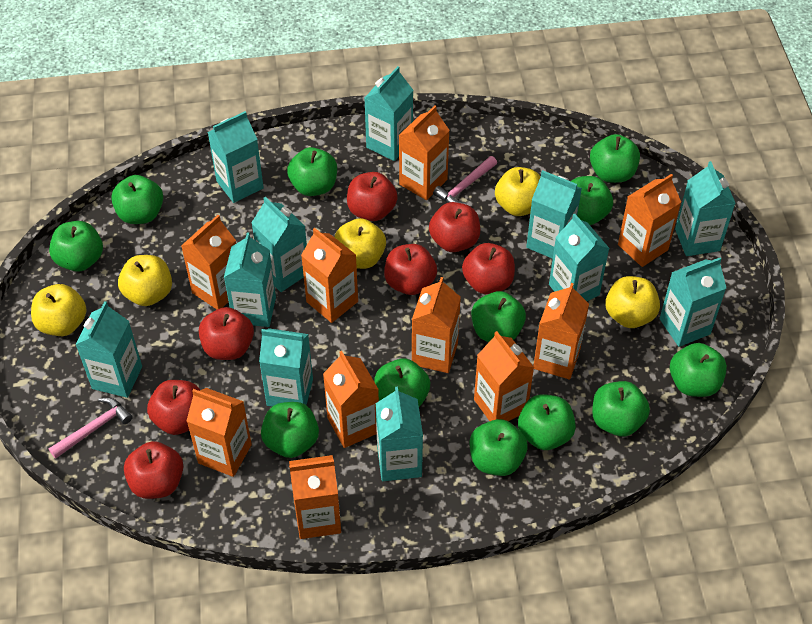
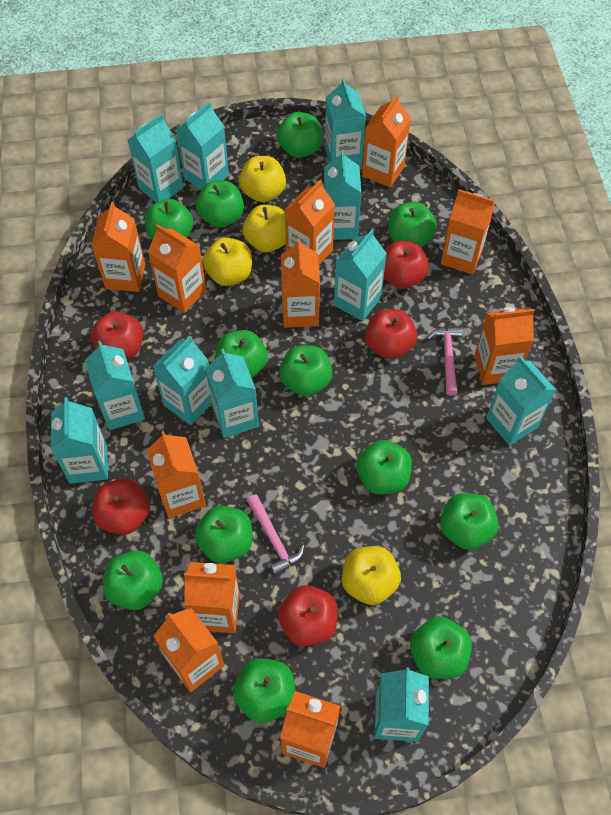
orange carton: [181,215,236,309] [187,388,252,477] [289,455,341,539] [301,228,358,323] [323,351,379,448] [399,105,450,200] [412,277,461,373] [474,331,534,421] [533,283,589,379] [618,174,681,267] = 10 -> [91,202,145,292] [146,431,206,518] [148,224,206,313] [154,608,224,692] [184,562,240,633] [280,691,340,768] [281,239,320,328] [285,180,335,265] [362,95,411,188] [441,189,495,274] [474,307,534,385] = 11
red apple: [124,441,184,499] [147,380,200,435] [199,307,254,360] [347,172,398,221] [384,244,437,295] [429,202,480,252] [462,243,515,294] = 7 -> [91,311,143,360] [92,478,150,535] [278,585,338,646] [365,309,417,359] [384,241,429,289] = 5
yellow apple: [31,284,87,336] [118,255,172,306] [334,218,386,269] [495,167,541,216] [605,276,660,328] = 5 -> [203,237,252,286] [239,156,286,202] [243,205,286,252] [342,546,401,605] = 4

